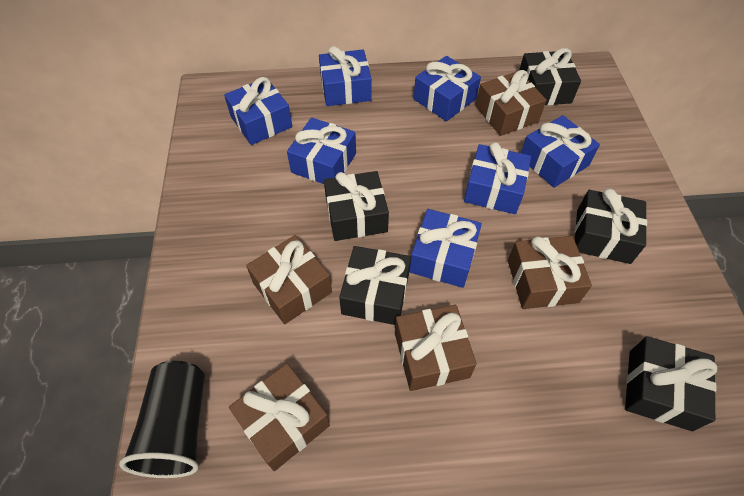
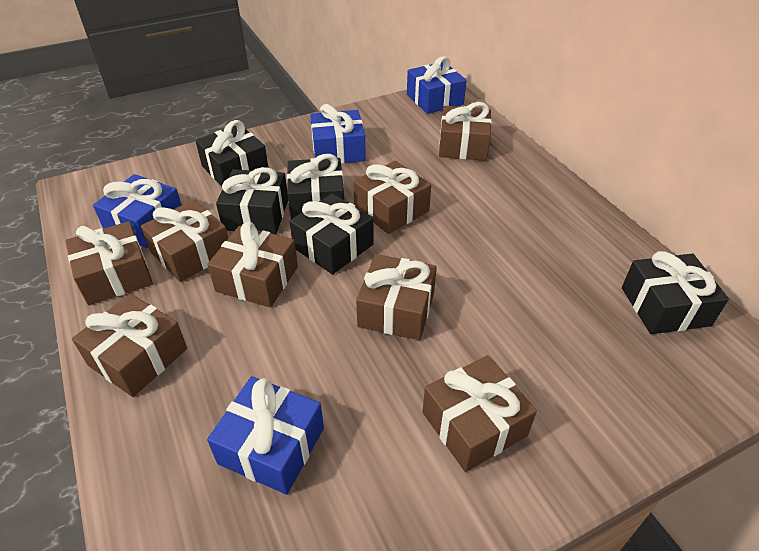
black cup: [119,361,205,478] = 1 -> none = 0
blue gift: [224,77,292,145] [287,117,356,184] [319,46,372,106] [409,209,482,288] [414,56,481,121] [464,142,531,214] [521,115,600,188] = 7 -> [93,174,181,248] [207,376,324,494] [310,104,366,164] [407,56,467,114] = 4
brown gift: [229,363,330,471] [246,235,332,324] [395,305,477,391] [476,70,547,136] [508,236,592,309] = 5 -> [66,221,153,305] [72,294,187,397] [141,200,228,282] [207,222,298,307] [353,160,431,234] [356,254,437,340] [423,355,537,472] [439,102,492,161] = 8

